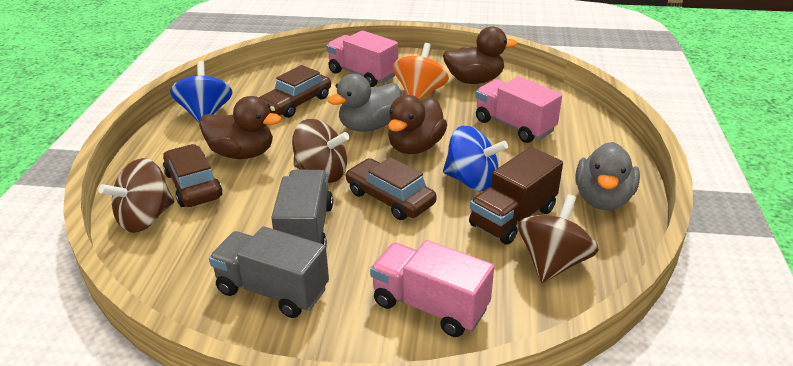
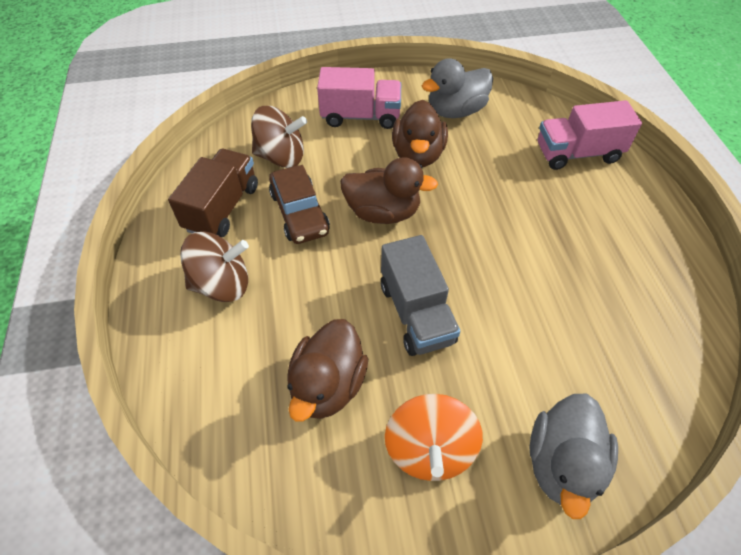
blue spinning top: [170,61,232,123] [443,126,508,192] = 2 -> none = 0
brown car: [163,144,223,207] [259,65,331,118] [346,157,437,220] = 3 -> [269,165,330,244] = 1
brown spinning top: [98,158,174,233] [292,119,349,183] [518,194,599,283] = 3 -> [180,231,249,302] [251,106,307,168] = 2
grey truck: [209,226,329,318] [271,170,333,246] = 2 -> [381,235,461,356] = 1
pink truck: [326,30,398,87] [370,240,494,337] [476,76,562,143] = 3 -> [317,67,401,129] [538,100,642,170] = 2

